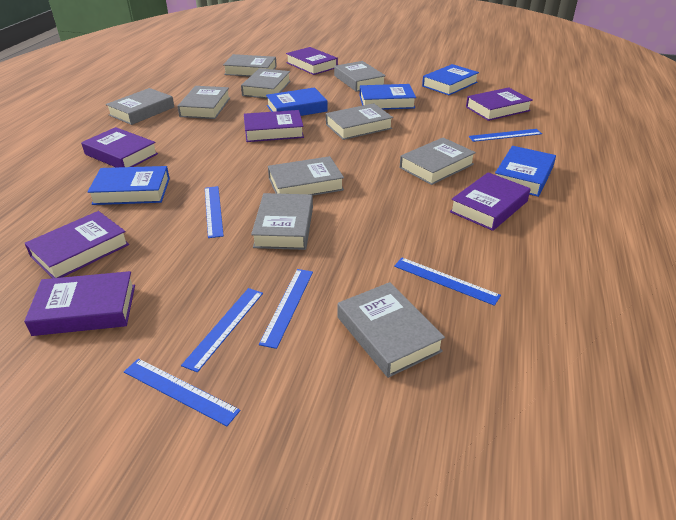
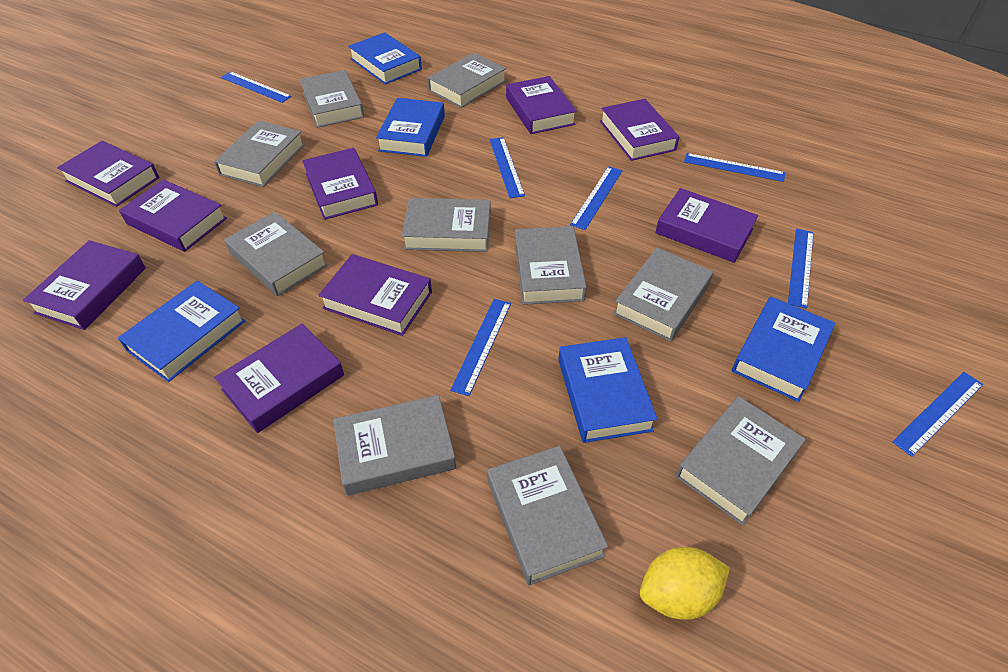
blue ruler: [124,358,240,426] [181,288,263,372] [205,186,224,238] [259,269,313,349] [394,258,501,306] [468,129,542,142] = 6 -> [221,71,292,103] [450,299,511,396] [489,137,525,198] [570,166,623,230] [684,153,785,182] [788,229,814,309] [892,372,983,457] = 7
purple book: [24,271,135,336] [25,211,129,278] [81,127,158,167] [244,110,304,142] [286,47,338,75] [450,172,531,231] [466,87,533,121] = 7 -> [23,240,146,330] [57,141,160,207] [119,179,227,252] [214,324,344,433] [302,148,378,220] [318,254,432,336] [506,76,577,134] [600,99,679,161] [655,188,758,263] = 9
yellow lemon: none = 0 -> [640,547,730,620] = 1

